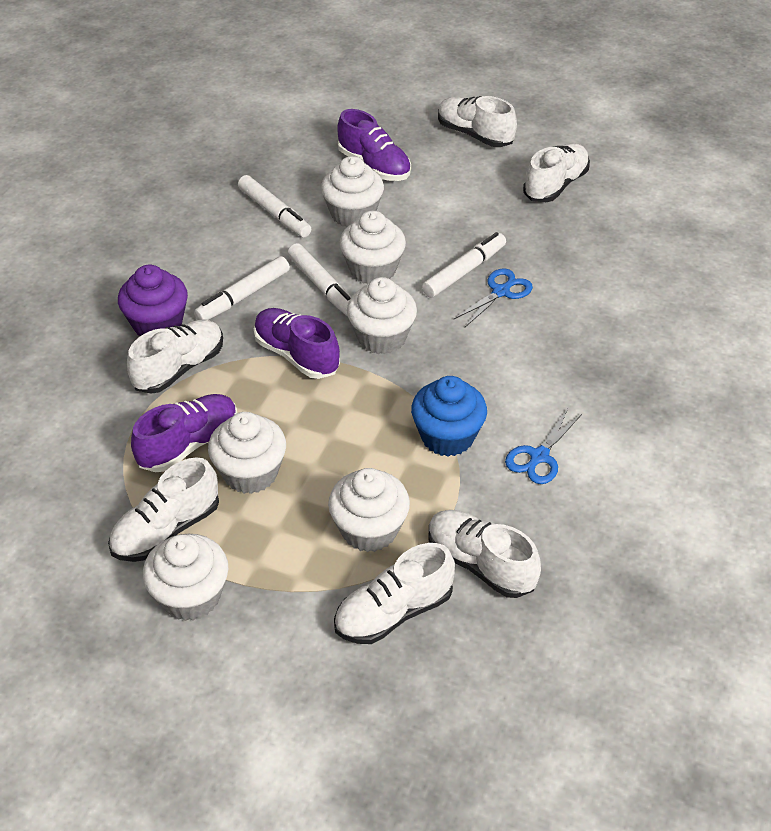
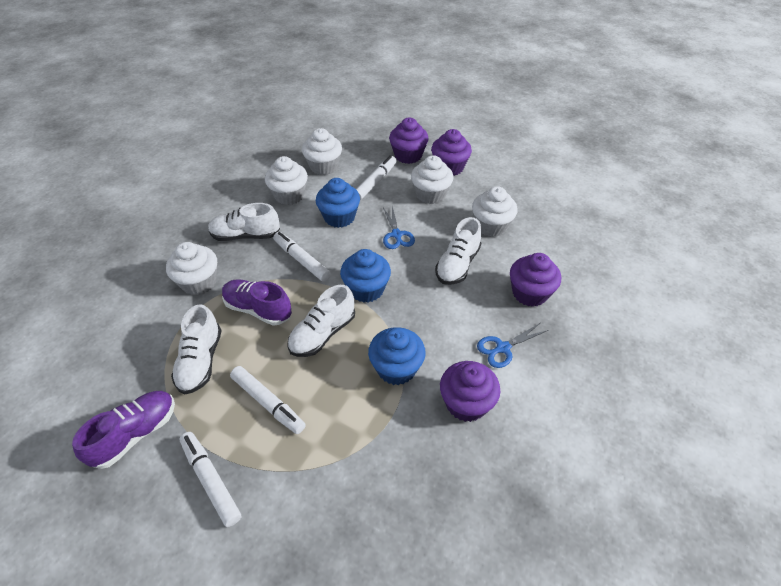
blue cupcake: [411,376,487,456] = 1 -> [316,178,360,228] [340,249,391,303] [368,327,426,385] = 3
purple cupcake: [118,265,188,336] = 1 -> [389,118,429,164] [431,129,472,176] [440,361,500,422] [510,253,561,307] = 4
purple shoe: [131,394,237,472] [254,308,340,379] [337,109,411,181] = 3 -> [72,391,175,469] [222,279,292,326] = 2
white cupcake: [143,534,228,621] [208,412,286,494] [321,156,384,227] [328,468,410,552] [340,211,406,284] [347,277,417,354] = 6 -> [166,242,217,295] [265,156,308,205] [302,128,342,175] [411,155,453,204] [472,186,518,237] = 5
white shoe: [108,458,219,562] [127,319,223,394] [334,543,455,644] [429,510,541,598] [438,96,517,147] [523,143,590,202] = 6 -> [171,304,222,394] [208,203,280,241] [287,285,355,357] [435,217,481,285] = 4

